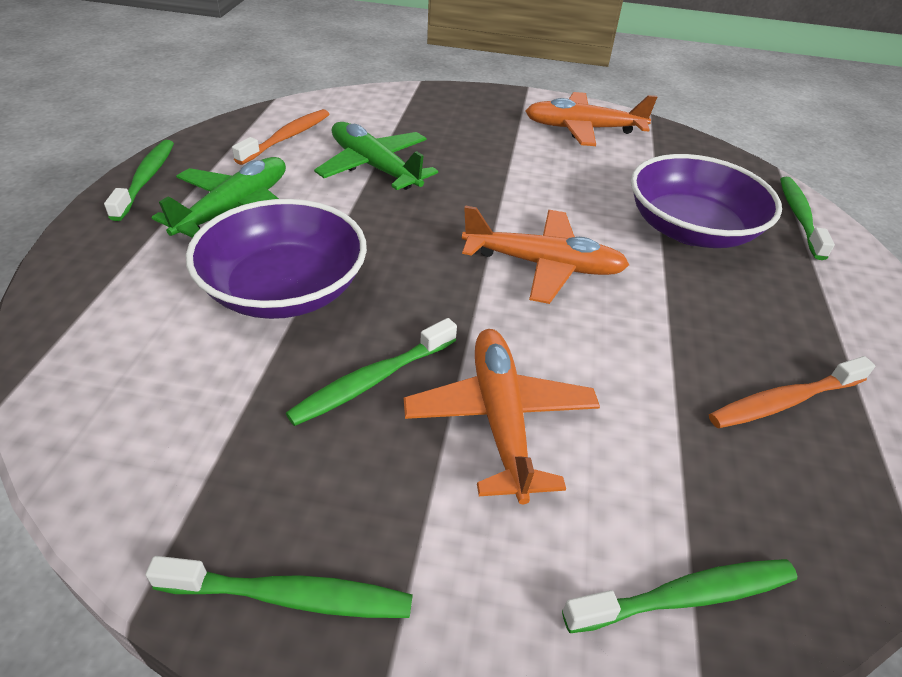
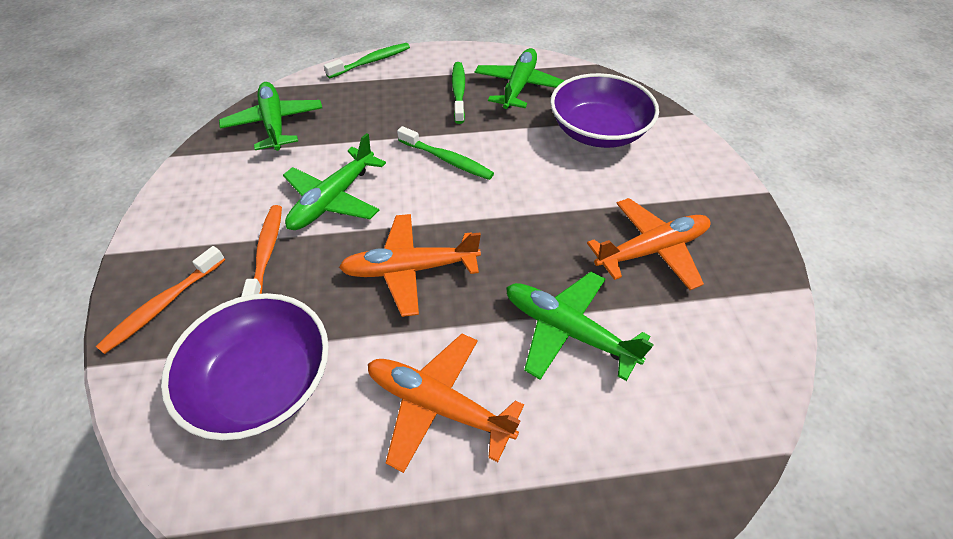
green plane: [151,157,286,238] [314,122,438,190] = 2 -> [219,82,322,151] [283,133,386,230] [475,48,565,109] [506,272,654,381] = 4
green toothbrush: [104,140,174,221] [146,556,413,618] [286,318,457,426] [562,559,797,633] [780,177,835,260] = 5 -> [324,43,410,78] [397,126,494,180] [452,62,465,124] = 3

